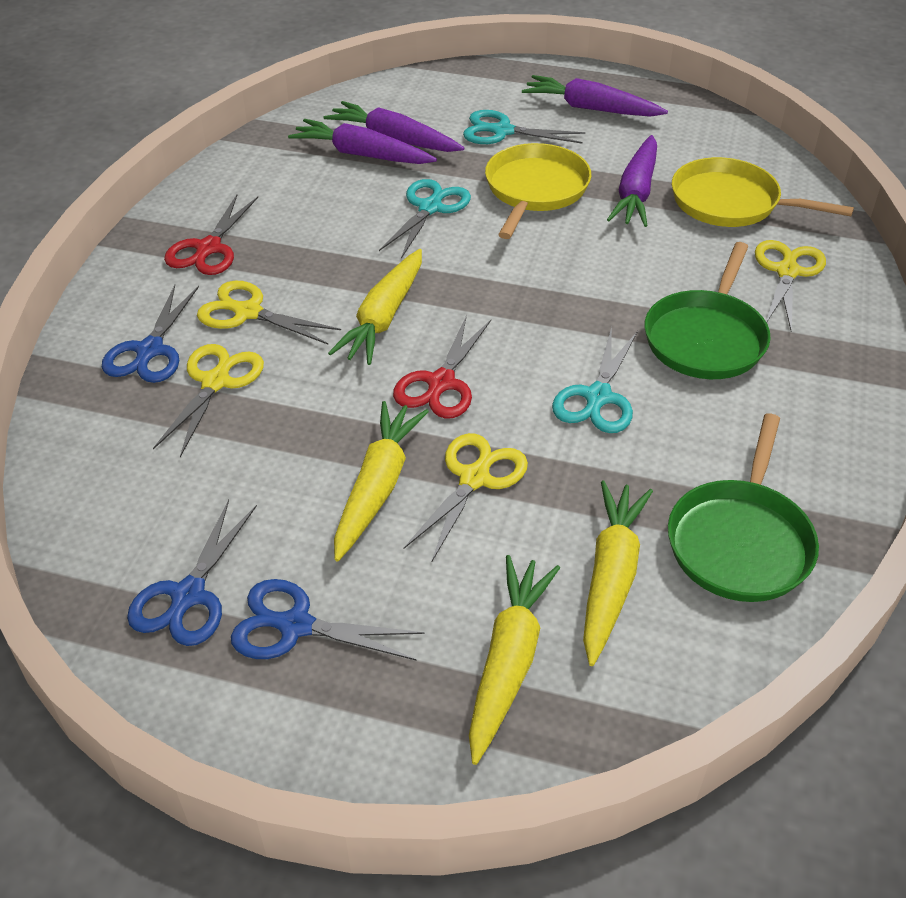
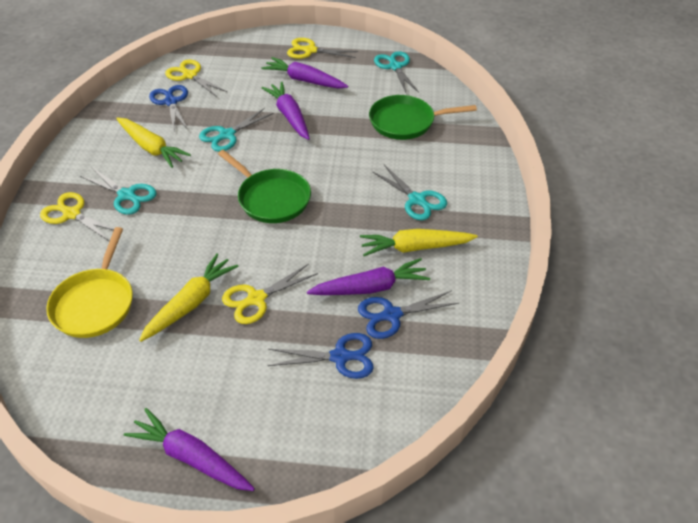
red scissors: [164,195,258,275] [393,315,491,419] = 2 -> none = 0
turquoise scissors: [379,179,471,259] [463,110,585,144] [552,327,638,433] = 3 -> [80,167,156,215] [199,108,273,152] [372,165,447,220] [374,51,419,95] = 4
yellow carrot: [328,249,422,365] [334,401,429,561] [469,555,560,765] [583,480,653,666] = 4 -> [116,118,191,168] [139,253,239,342] [360,229,478,256] = 3
yellow pan: [485,143,591,239] [672,157,854,227] = 2 -> [46,227,133,338] = 1

